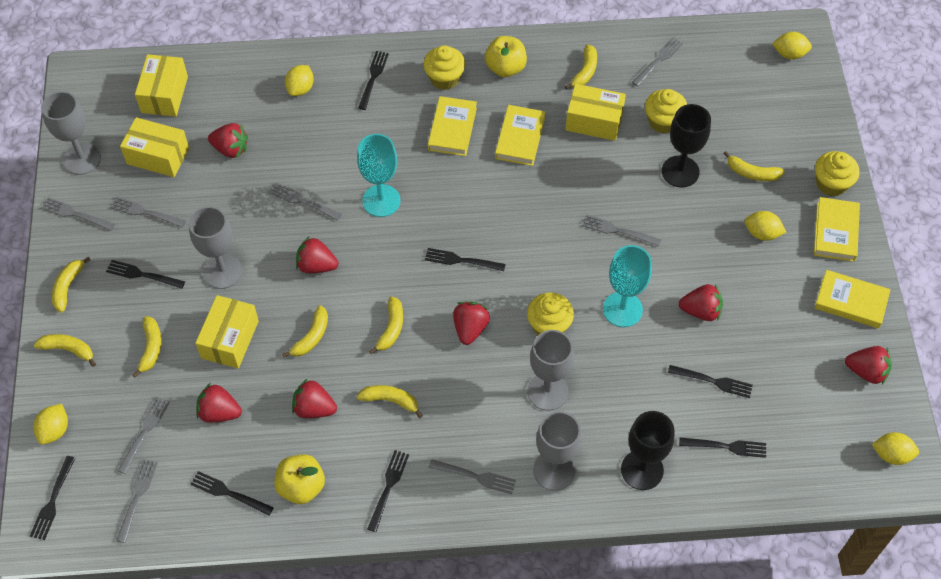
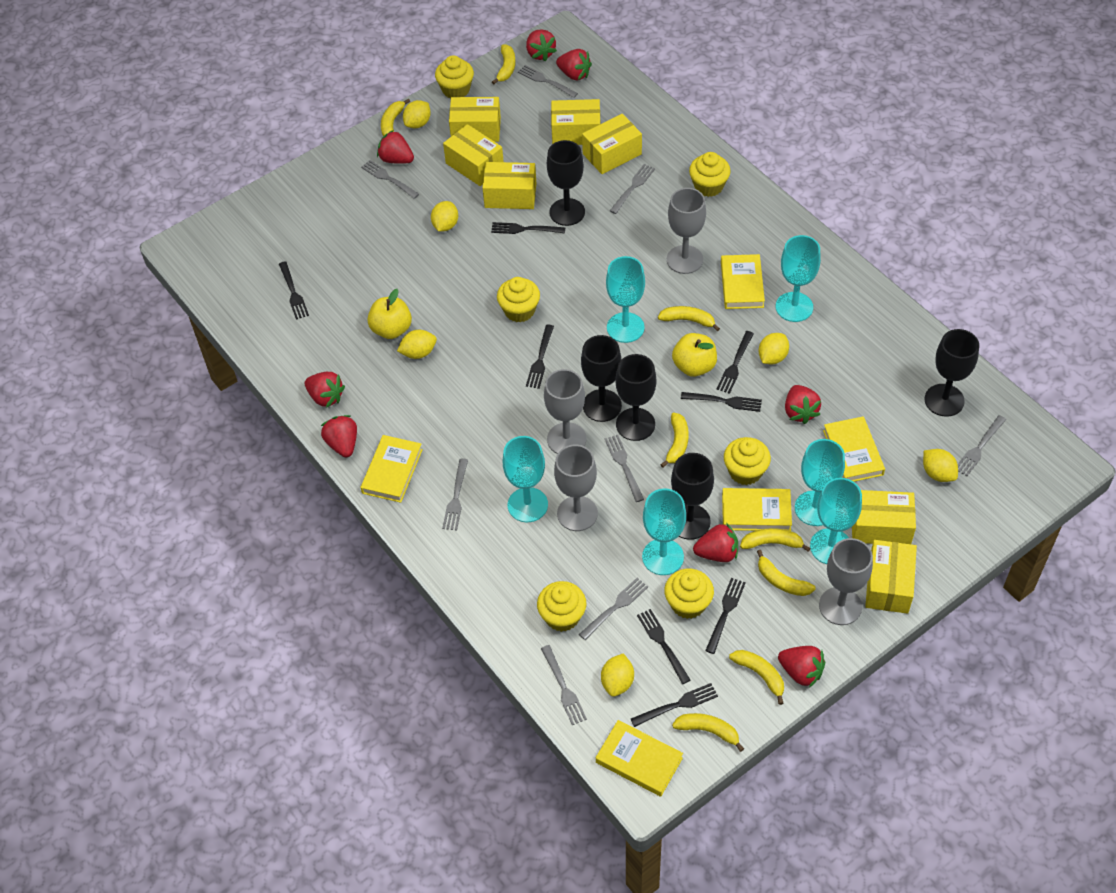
black goblet: [621,411,674,490] [662,104,711,188] = 2 -> [547,140,585,226] [581,335,622,422] [615,354,656,441] [671,453,714,540] [924,329,979,417] = 5
red strawberry: [196,383,242,423] [208,123,248,158] [292,378,337,418] [296,236,338,273] [453,301,490,345] [679,284,723,321] [845,346,892,384] = 7 -> [305,372,345,408] [321,415,357,457] [377,130,414,164] [526,29,557,61] [556,49,592,81] [693,523,738,562] [778,646,825,688] [785,385,821,424] = 8
turquoise goblet: [357,134,401,217] [603,245,652,327] = 2 -> [503,436,548,522] [606,256,645,343] [642,489,686,575] [776,235,821,322] [795,439,845,526] [810,478,862,564] = 6
yellow book: [428,96,477,156] [495,105,546,166] [814,197,860,262] [815,270,891,328] = 4 -> [361,435,423,503] [596,720,683,797] [721,254,765,309] [722,488,792,531] [823,416,885,482] = 5
yellow box: [120,117,189,177] [135,54,188,117] [195,295,259,369] [565,84,626,141] = 4 -> [443,124,504,186] [449,97,501,142] [482,162,537,209] [551,99,600,145] [582,114,642,174] [852,490,916,544] [865,540,917,614] = 7
yellow cupcake: [423,45,465,90] [527,293,574,335] [645,89,687,134] [815,151,859,197] = 4 -> [435,55,474,98] [497,277,540,322] [537,581,586,632] [664,569,714,619] [689,152,731,197] [724,437,771,485] = 6
yellow lemon: [33,404,68,444] [285,65,314,96] [745,211,786,241] [772,32,812,59] [872,432,919,465] = 5 -> [397,330,437,359] [403,100,431,128] [431,201,458,231] [601,653,634,697] [758,333,789,365] [923,449,958,482] = 6

